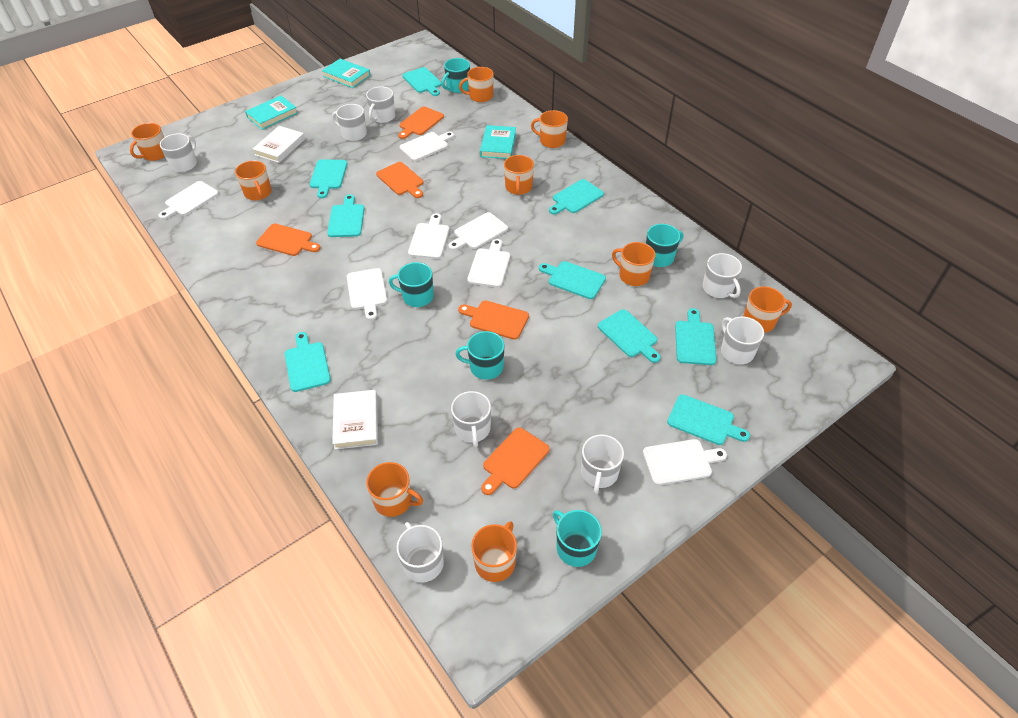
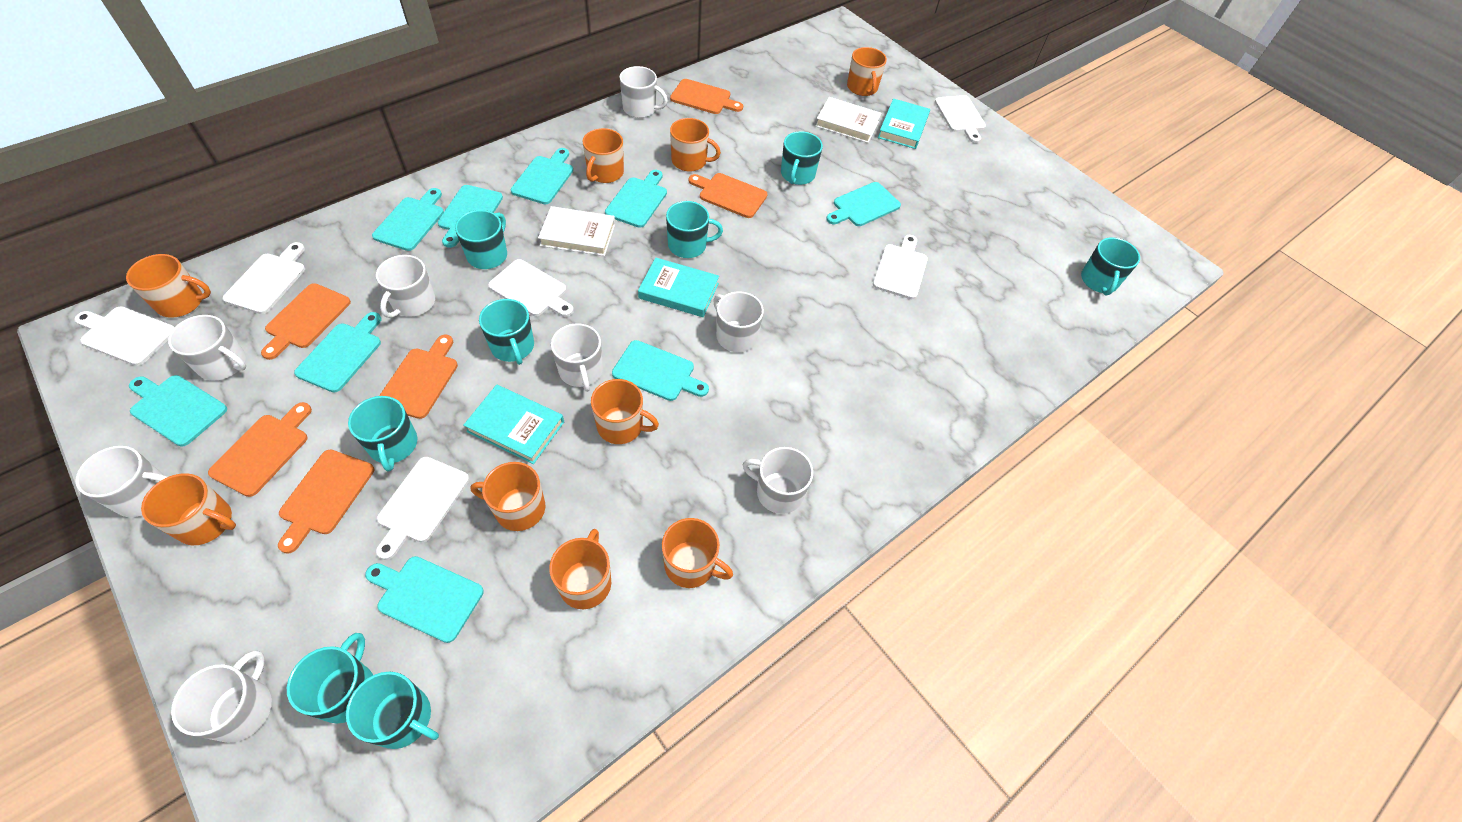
orange cutting board: [256,223,321,256] [376,162,423,198] [398,106,444,139] [458,300,529,340] [481,427,550,495] = 5 -> [208,402,312,497] [261,283,351,360] [278,449,374,554] [379,335,458,419] [670,79,743,114] [688,173,767,218] = 6
turquoise mug: [389,262,434,307] [442,58,470,93] [455,331,504,380] [553,510,602,567] [646,224,683,267] = 5 -> [287,633,373,723] [346,672,439,749] [348,396,417,472] [455,210,507,269] [479,299,534,365] [666,201,723,258] [781,131,823,185] [1081,237,1140,295] = 8
white cutting board: [158,181,219,220] [347,268,388,320] [399,132,454,161] [408,213,449,259] [448,212,508,250] [467,239,510,287] [643,439,727,485] = 7 -> [74,306,174,366] [222,242,305,314] [376,457,469,560] [488,259,574,317] [873,235,928,299] [935,95,986,143] = 6

